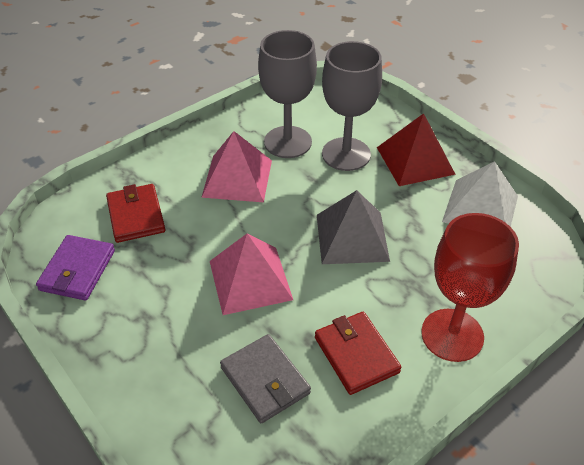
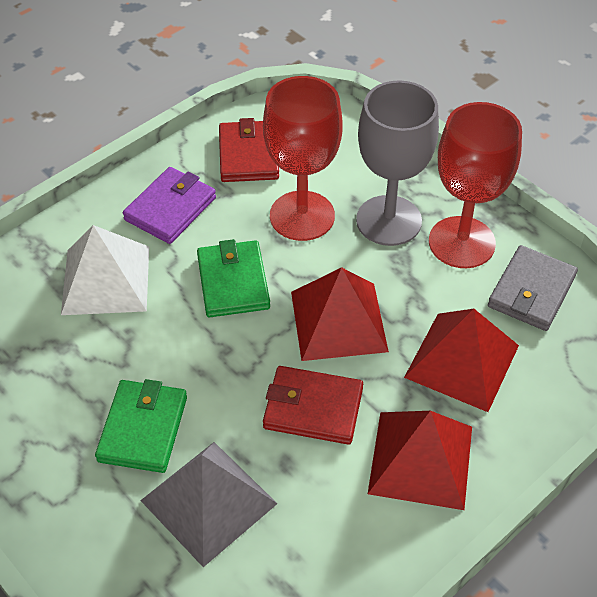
green wallet: none = 0 -> [95,379,187,473] [197,239,270,317] = 2
grey goblet: [258,30,317,158] [322,41,382,171] = 2 -> [356,80,439,246] = 1
pink pyramid: [201,131,272,202] [210,233,293,315] = 2 -> none = 0
red goblet: [421,213,519,362] = 1 -> [263,76,342,241] [429,102,522,268] = 2
red pyramid: [377,113,456,186] = 1 -> [291,267,389,361] [368,411,472,510] [404,309,519,412] = 3

